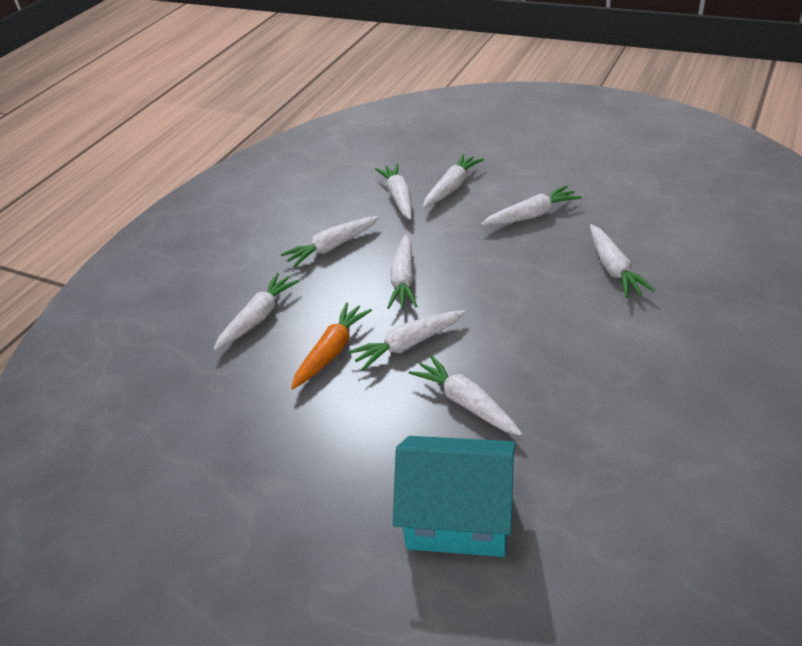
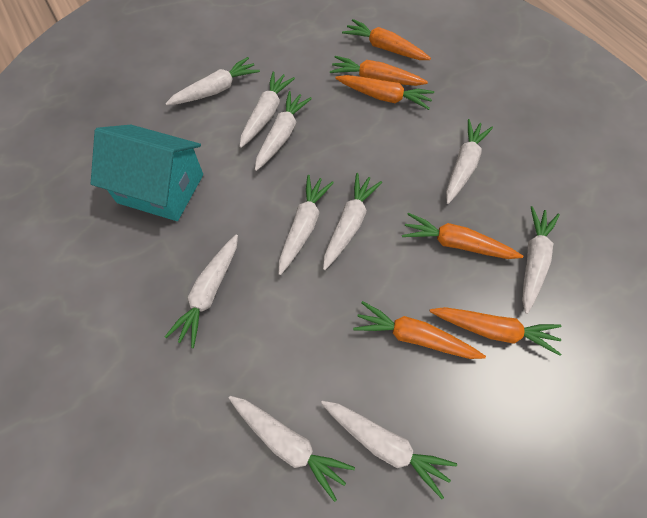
orange carrot: [291,302,372,389] = 1 -> [330,56,428,86] [335,75,434,110] [342,19,431,60] [353,301,486,359] [402,213,523,259] [429,307,561,356] = 6
white carrot: [214,273,300,350] [281,216,379,268] [348,310,465,371] [375,163,412,220] [387,234,417,309] [409,355,522,436] [423,154,484,208] [481,185,582,225] [590,224,655,298] = 9 -> [165,57,260,105] [165,234,238,348] [229,396,355,502] [240,71,295,148] [255,91,312,171] [279,175,334,275] [321,401,457,499] [323,173,382,270] [446,119,493,204] [522,206,560,314] = 10

